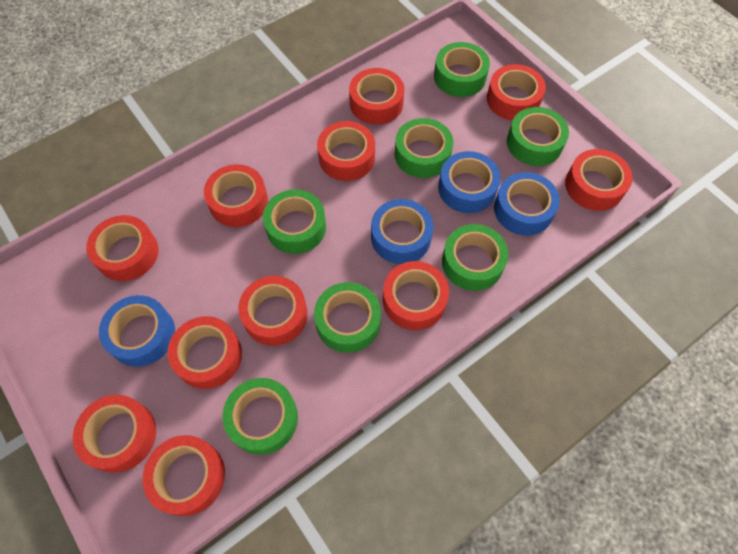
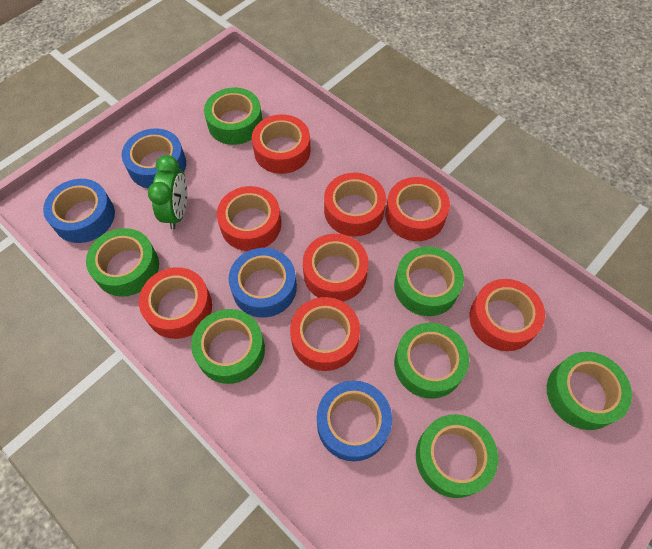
green clock: none = 0 -> [148,155,188,229] = 1
red tape: [73,395,156,473] [86,215,159,281] [142,435,225,516] [167,316,242,389] [204,164,268,227] [238,276,308,346] [317,121,375,181] [349,68,404,125] [383,261,449,330] [487,64,546,121] [565,149,633,211] = 11 -> [139,267,212,339] [217,186,281,251] [252,114,310,174] [290,297,360,371] [303,234,369,302] [324,173,386,236] [385,177,450,241] [469,279,545,351] = 8

